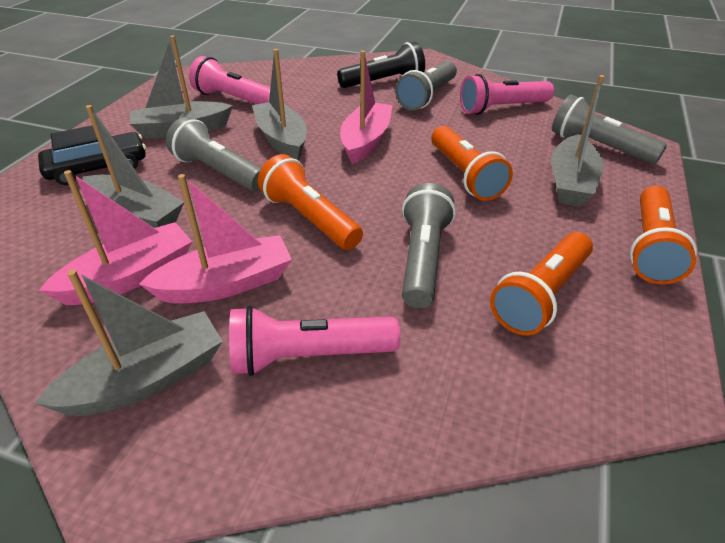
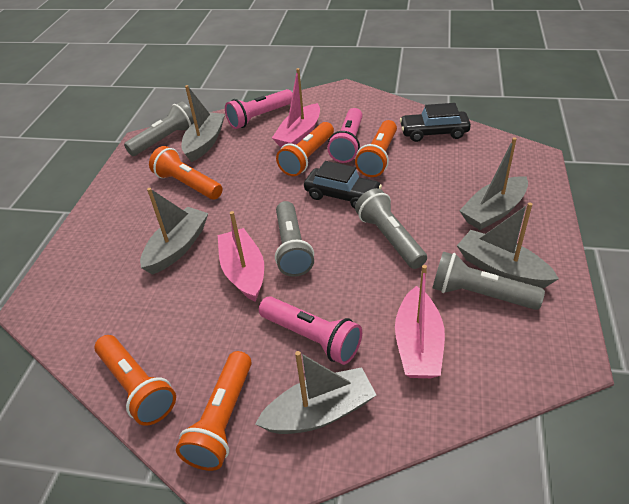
black car: [38,126,146,185] = 1 -> [304,161,382,209] [400,103,471,142] = 2
black flashlight: [337,42,425,88] = 1 -> none = 0
orange flashlight: [258,154,363,250] [431,126,513,201] [490,232,593,335] [630,186,697,284] = 4 -> [95,335,176,426] [149,146,223,200] [176,351,252,471] [276,122,334,176] [355,120,397,177] = 5

